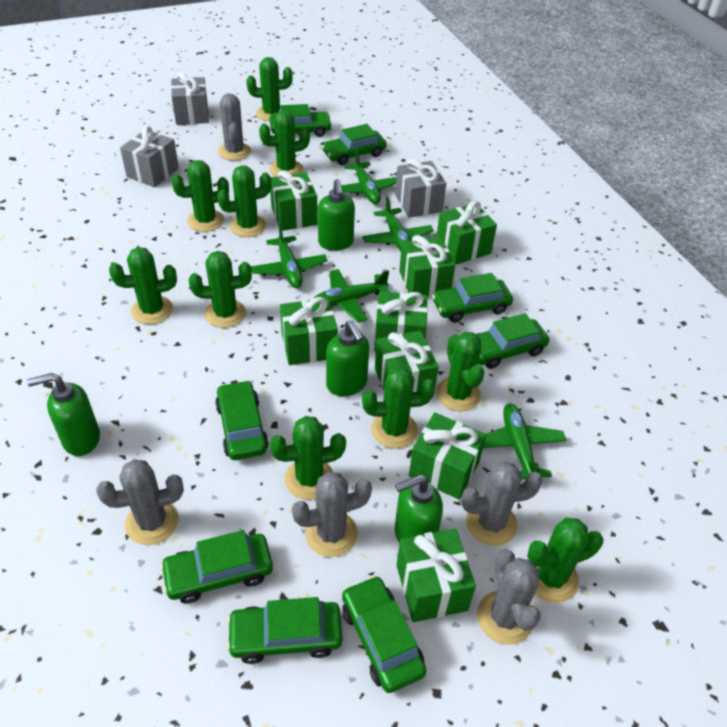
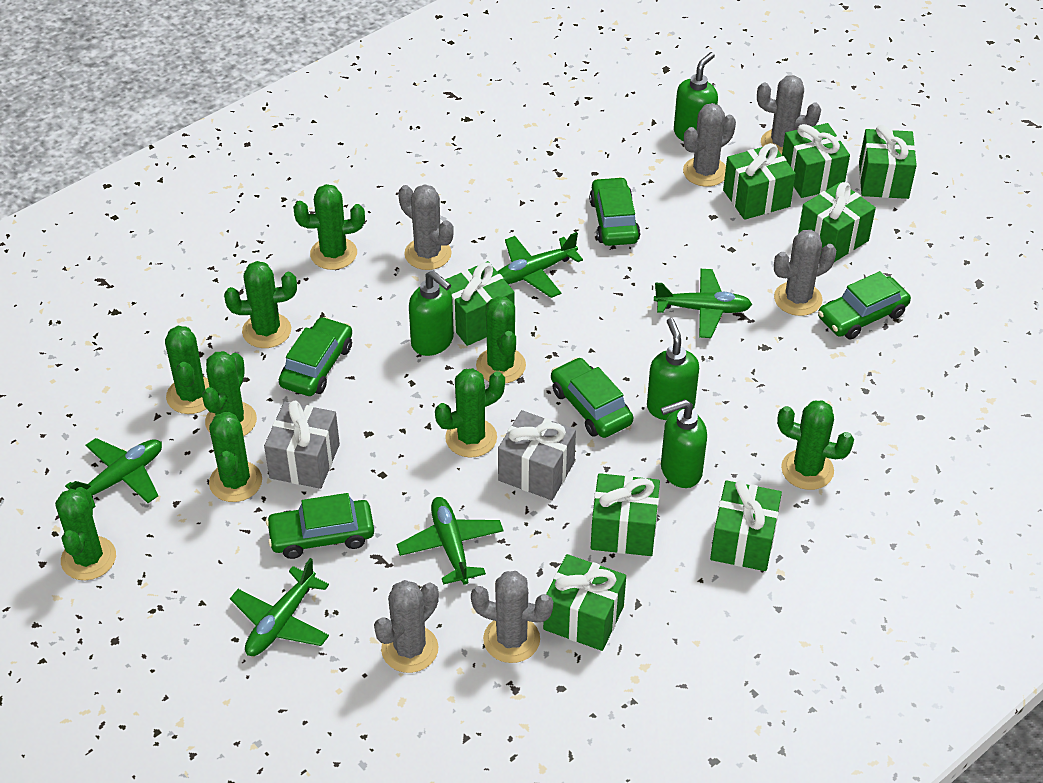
green cactus: [109,247,177,324] [171,160,229,232] [189,251,252,328] [217,165,272,237] [246,57,293,121] [259,111,310,177] [270,416,346,500] [362,367,435,449] [436,332,484,412] [527,518,604,603] = 10 -> [55,487,116,580] [165,326,209,414] [202,351,257,436] [209,412,262,502] [224,261,297,348] [293,184,365,270] [435,368,505,458] [476,296,526,383] [777,400,854,490] = 9
green car: [160,530,273,604] [215,380,269,460] [227,597,342,664] [270,104,332,137] [322,124,387,165] [342,576,426,693] [432,273,513,322] [475,313,549,369] = 8 -> [266,493,374,559] [279,317,352,396] [551,357,633,438] [589,177,640,246] [818,271,911,340] = 5
grey cactus: [96,459,184,545] [218,93,251,161] [292,472,372,557] [461,461,543,546] [477,549,541,645] = 5 -> [374,580,439,673] [398,184,454,270] [471,571,553,663] [683,103,736,187] [757,75,821,155] [774,230,836,316] = 6
grey gift: [120,126,179,187] [171,72,209,125] [395,159,446,218] = 3 -> [264,401,340,489] [498,410,576,500] = 2

